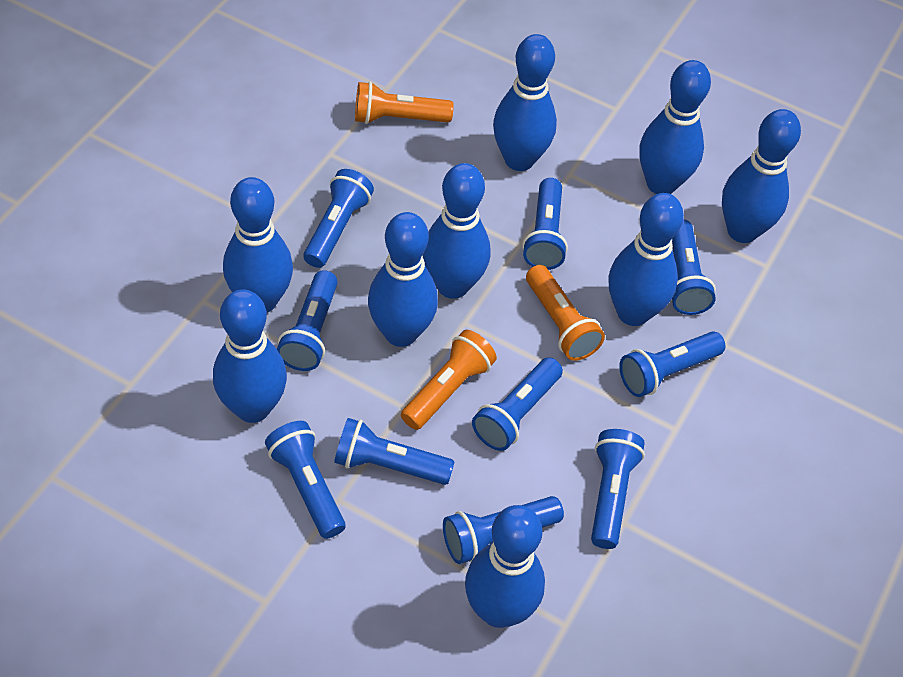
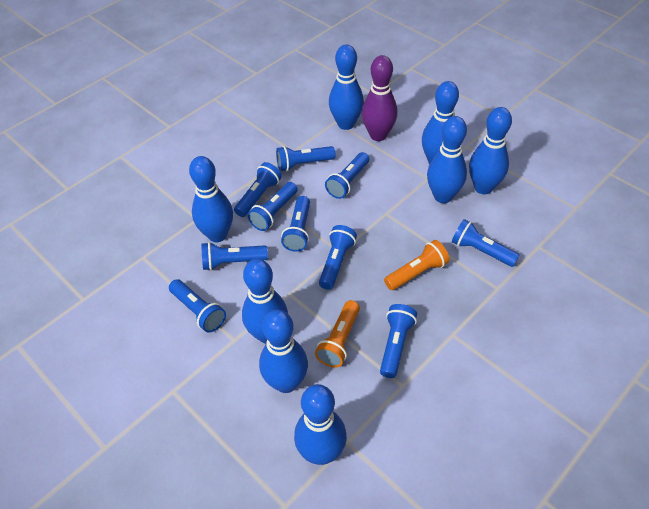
blue bowling pin: [213,289,287,423] [223,177,293,313] [368,212,438,347] [423,163,490,299] [465,505,545,628] [493,34,557,171] [608,193,684,326] [639,60,711,194] [722,109,801,243] = 9 -> [189,156,233,242] [242,259,288,344] [259,310,308,393] [294,384,347,465] [329,44,364,130] [422,81,459,164] [427,116,467,203] [469,107,512,194] = 8
orange flashlight: [355,81,454,124] [401,330,497,430] [526,265,605,361] = 3 -> [315,300,360,368] [384,240,450,290] = 2
purple bowling pin: none = 0 -> [362,55,398,141] = 1

